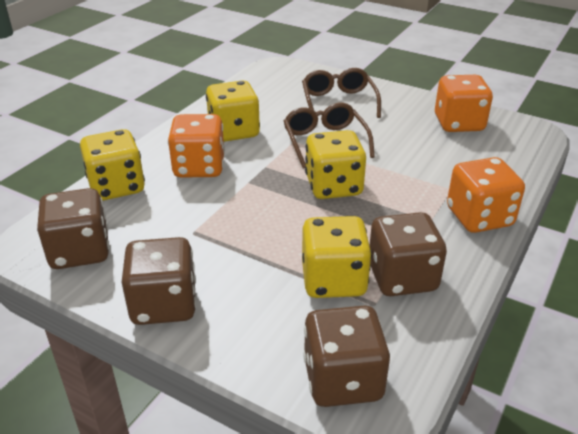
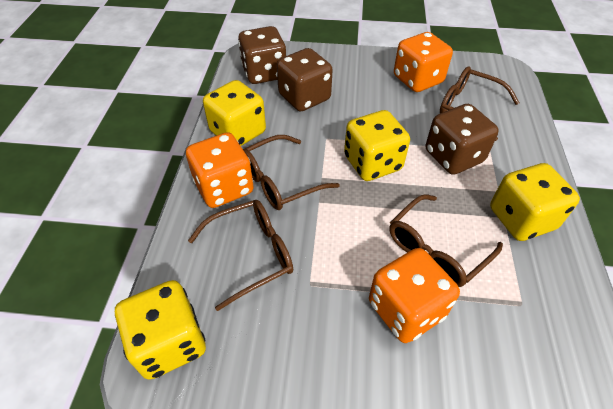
brown dice: [37,188,109,269] [121,237,196,325] [303,306,390,407] [370,212,447,296] = 4 -> [238,26,286,84] [277,48,333,111] [426,104,499,175] = 3
brown glasses: [284,103,375,169] [302,68,381,118] = 2 -> [188,200,293,311] [243,135,340,210] [389,194,503,287] [440,66,519,141] = 4

